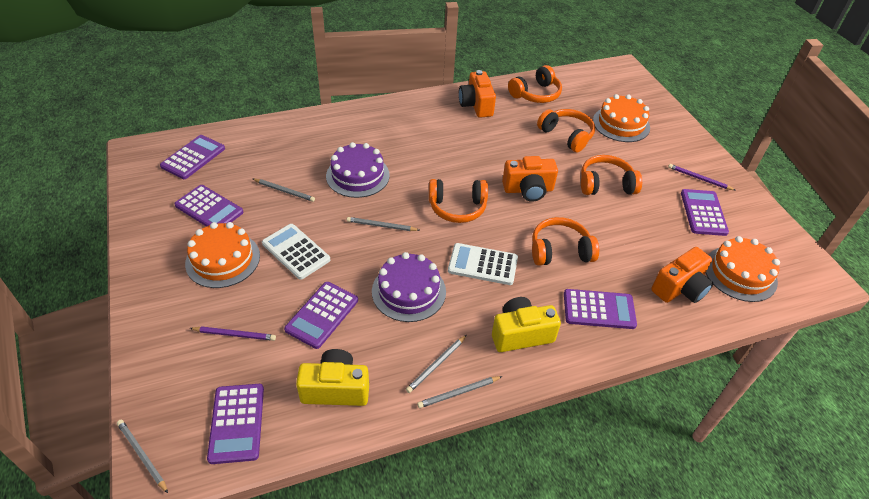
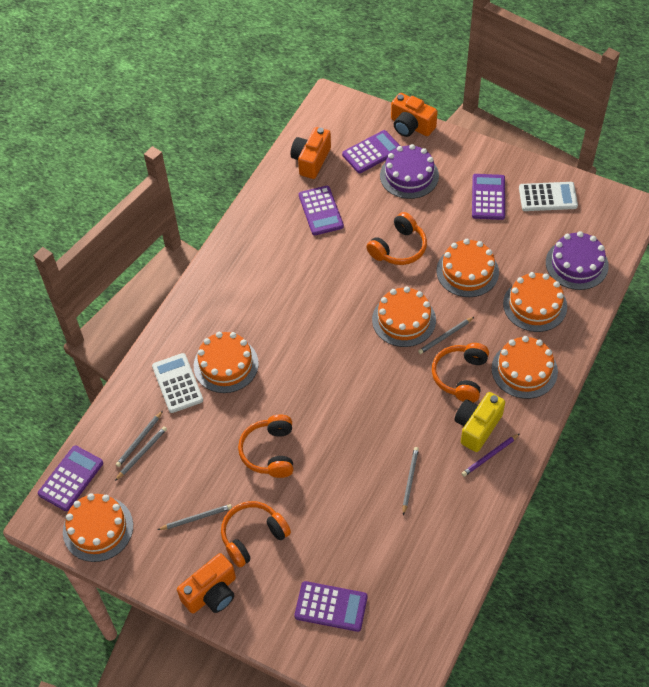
orange cake: [185,222,260,288] [593,94,650,142] [706,236,780,302] = 3 -> [63,493,133,562] [194,332,259,393] [372,287,436,347] [436,239,499,297] [492,336,558,399] [503,272,567,332] = 6
orange headphones: [429,179,488,223] [508,65,562,103] [532,217,599,266] [537,109,595,152] [581,155,642,195] = 5 -> [221,501,291,568] [238,414,293,478] [367,212,427,265] [432,343,489,403] = 4
purple calculator: [160,135,225,179] [174,185,244,227] [207,384,264,464] [284,282,358,349] [564,289,637,329] [681,189,729,236] = 6 -> [38,446,103,511] [294,581,367,632] [299,186,344,235] [342,130,400,173] [472,174,505,220] = 5
purple pencil: [190,326,276,341] [668,164,735,190] = 2 -> [462,434,519,477] = 1
yellow camera: [296,349,369,406] [492,297,561,352] = 2 -> [454,392,505,452] = 1

